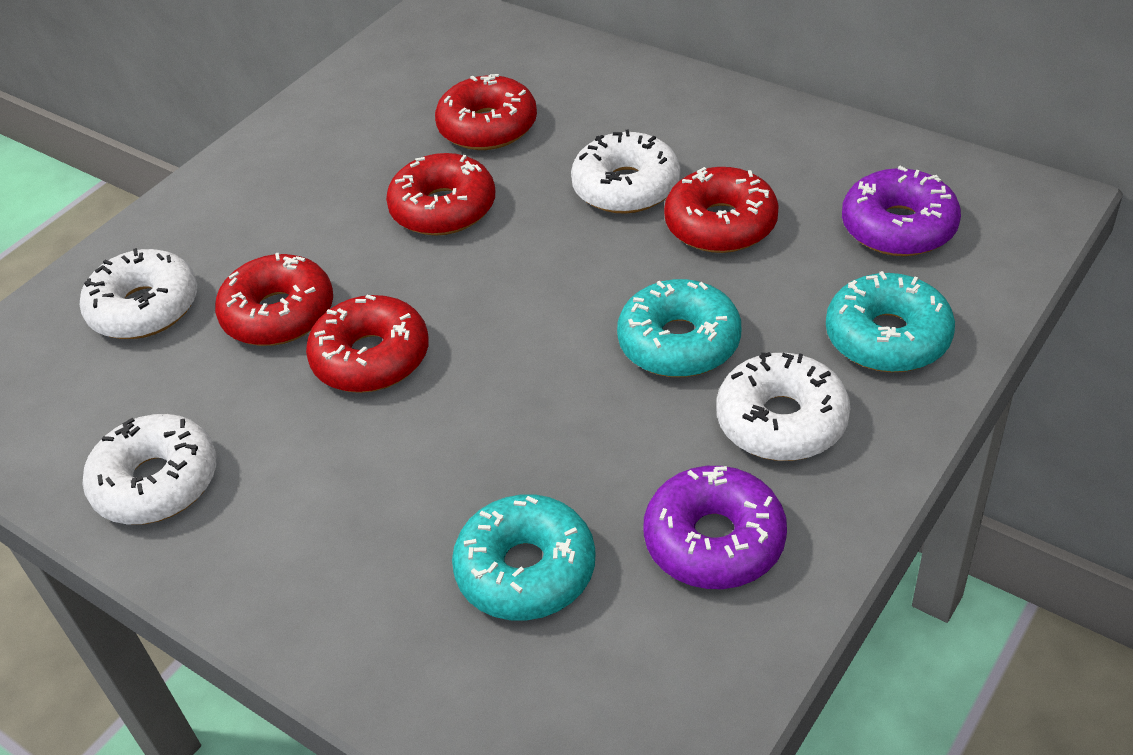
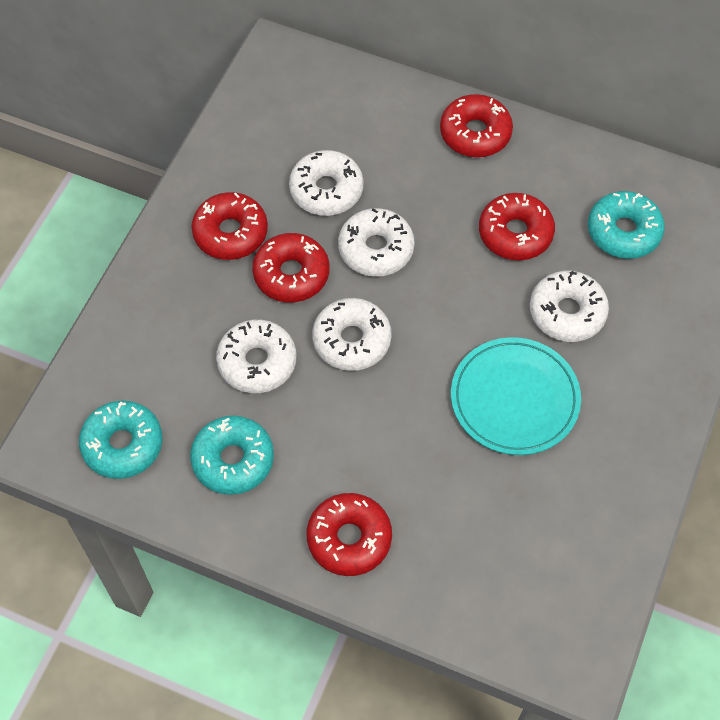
purple donut: [643,466,787,589] [842,166,961,256] = 2 -> none = 0
turquoise plate: none = 0 -> [451,337,581,455] = 1
white donut: [80,248,197,339] [83,414,217,525] [571,129,680,214] [716,352,851,461] = 4 -> [216,320,296,393] [289,150,363,216] [312,298,392,371] [338,208,415,277] [530,271,609,342] = 5

